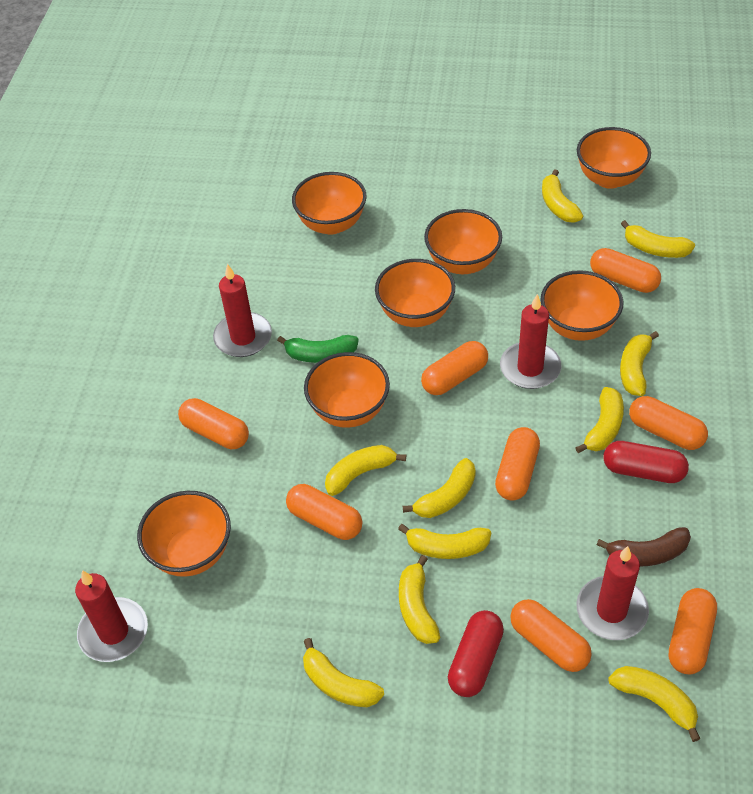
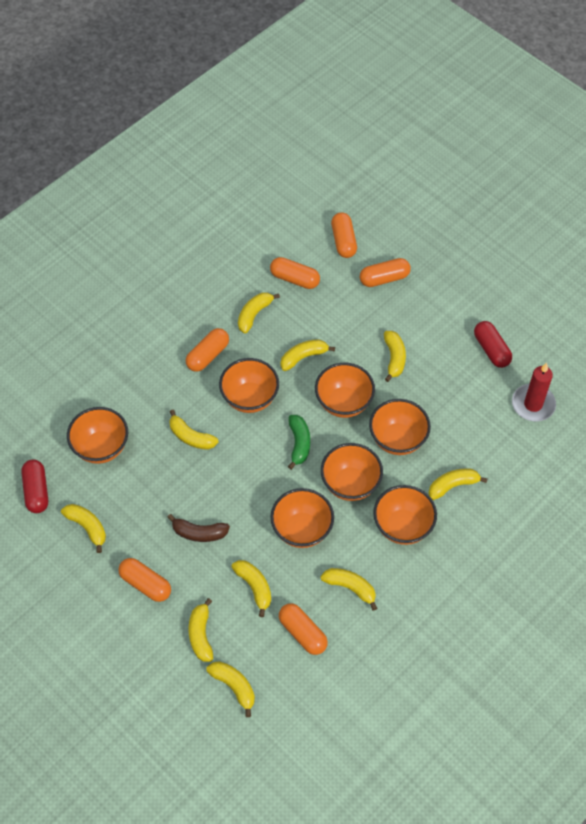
orange capsule: [178,398,249,449] [286,484,362,540] [421,341,488,395] [495,427,540,501] [510,599,592,672] [590,248,661,293] [629,396,708,450] [669,588,717,674] = 8 -> [118,558,171,602] [186,328,229,372] [270,257,320,289] [279,603,328,655] [331,212,357,258] [360,258,411,287] = 6
red candle: [75,570,148,662] [213,264,272,357] [500,294,561,389] [576,546,649,640] = 4 -> [512,363,556,422] = 1

